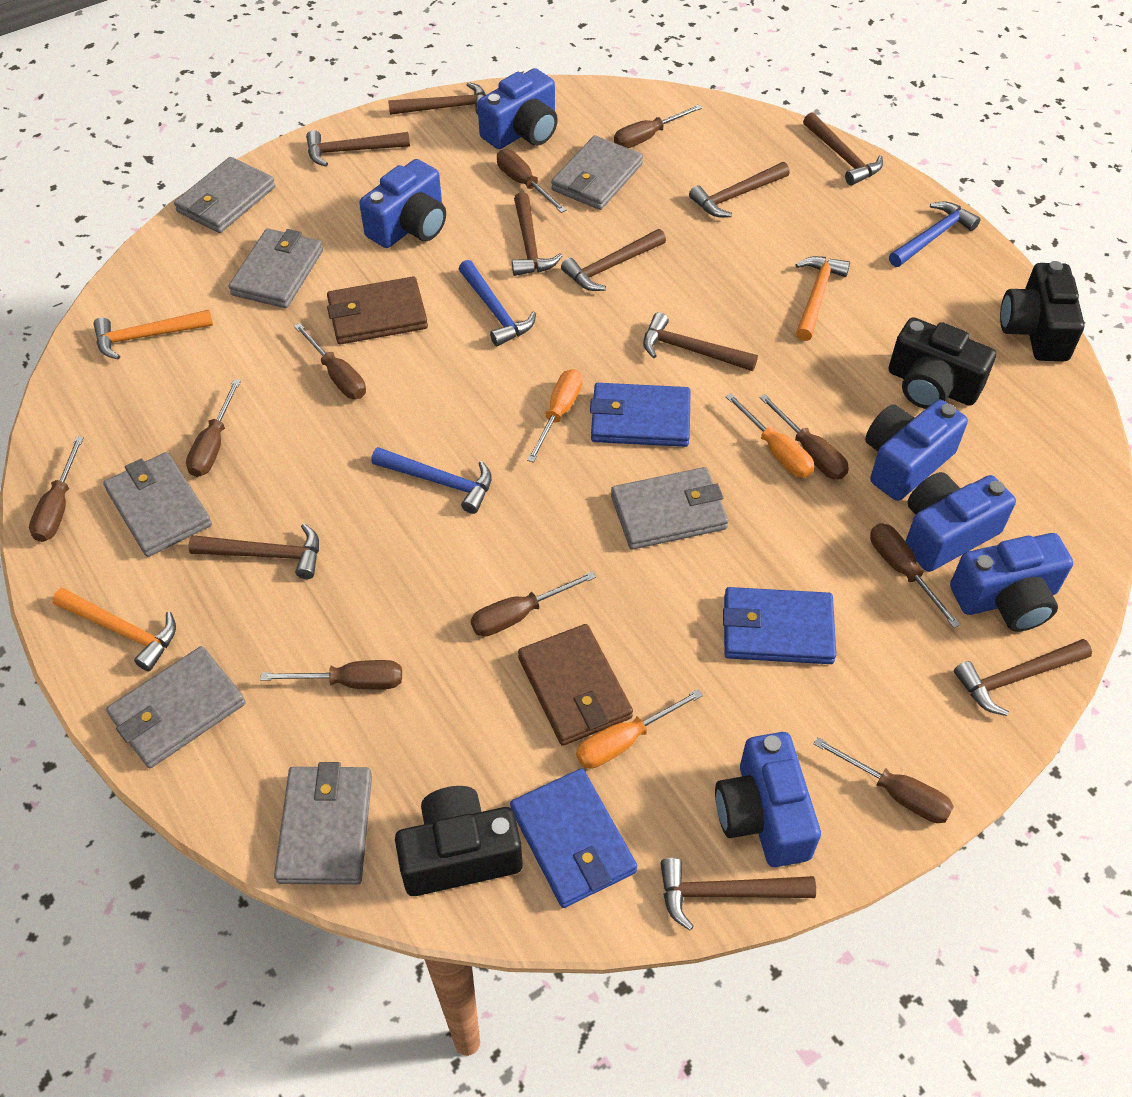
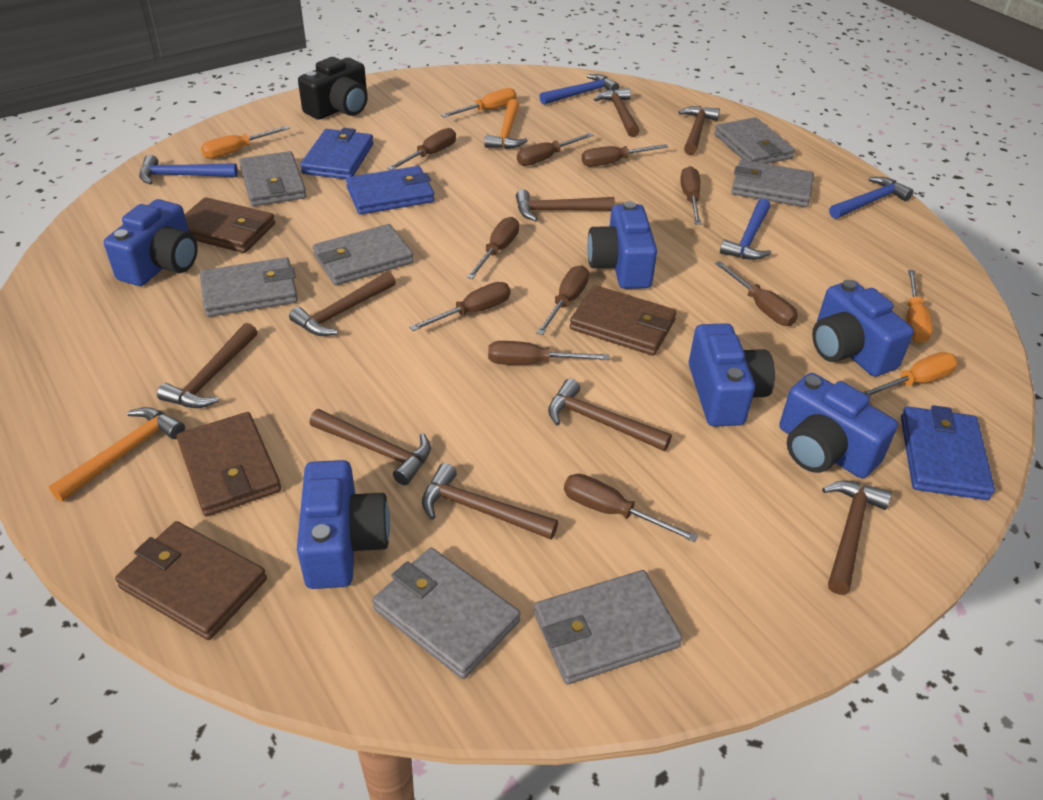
black camera: [395,786,523,896] [889,317,996,409] [1000,261,1084,361] = 3 -> [298,57,368,120] = 1
blue hammer: [371,447,492,514] [459,260,536,347] [889,202,981,267] = 3 -> [139,155,238,185] [540,74,619,105] [720,199,771,260] [829,177,914,219] = 4
brown hammer: [189,524,319,579] [306,130,410,166] [388,82,486,115] [512,192,562,276] [561,229,666,291] [643,312,758,371] [660,858,816,931] [689,162,790,217] [803,112,883,186] [954,639,1092,716] = 10 -> [157,323,257,408] [289,272,396,336] [310,409,431,485] [422,463,558,540] [516,189,615,221] [548,379,672,451] [594,88,640,137] [678,106,720,155] [822,481,892,595] = 9
brown wallet: [327,277,428,344] [518,624,633,746] = 2 -> [115,521,267,640] [177,412,281,517] [185,197,275,253] [570,285,677,356] = 4
orange hammer: [52,588,176,671] [93,310,213,360] [795,256,850,341] = 3 -> [49,407,185,502] [484,99,528,149] = 2
orange screwdriver: [527,369,582,463] [576,689,703,768] [725,393,814,478] = 3 -> [201,126,290,159] [441,88,516,117] [862,352,958,397] [906,270,933,343] = 4

